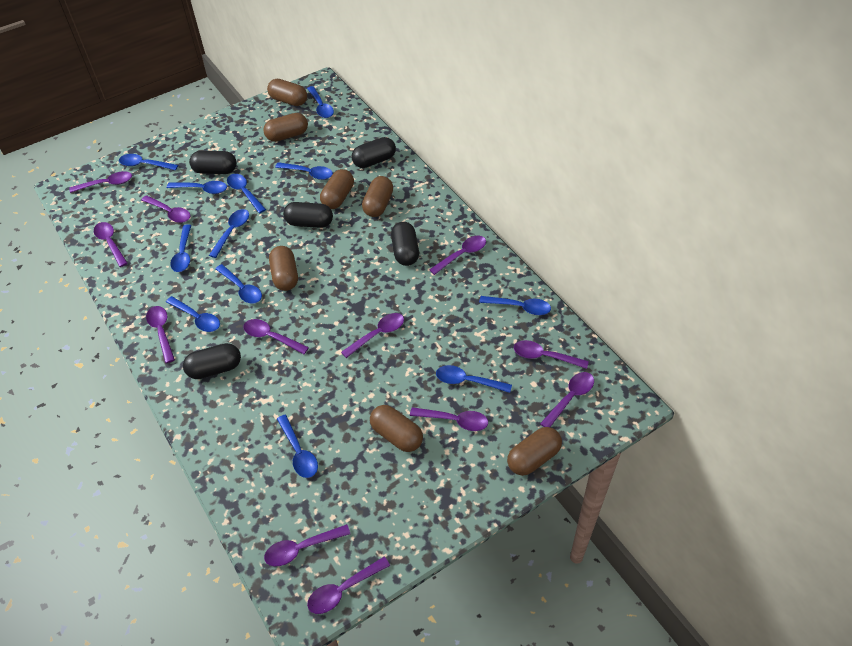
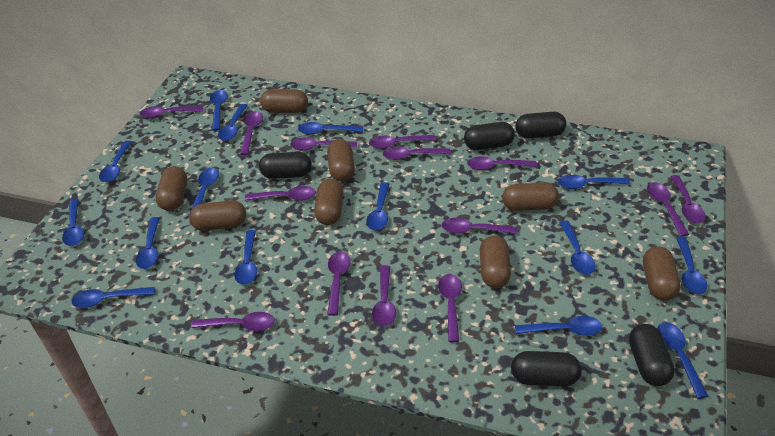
blue spoon: [119,154,178,170] [166,296,220,332] [167,181,227,194] [170,225,191,272] [209,209,249,258] [215,264,262,304] [227,174,266,213] [275,162,333,180] [277,415,318,478] [307,86,334,118] [436,365,512,393] [479,296,551,315] = 12 -> [62,199,84,246] [71,287,155,308] [99,141,132,182] [136,217,160,269] [188,168,219,218] [210,90,228,131] [218,104,248,141] [234,230,257,285] [298,122,363,135] [366,182,389,230] [515,316,602,336] [558,175,630,189] [559,221,595,275] [657,322,708,399] [676,237,707,295] = 15
brown capsule: [263,113,308,142] [267,79,307,106] [269,246,298,291] [320,169,354,209] [362,176,393,217] [370,405,423,452] [507,427,562,476] = 7 -> [155,166,187,211] [189,200,246,231] [260,89,308,113] [314,179,344,225] [327,139,355,182] [480,236,511,288] [502,182,559,211] [643,246,681,301] = 8
purple spoon: [69,171,132,193] [94,222,128,267] [141,195,191,223] [146,306,175,363] [244,319,309,354] [264,524,350,566] [307,557,390,614] [341,313,404,358] [410,407,488,431] [429,236,486,275] [514,340,589,369] [540,372,594,427] = 12 -> [139,106,203,118] [191,312,275,331] [240,111,263,155] [245,186,316,201] [290,137,357,151] [327,251,351,316] [369,135,436,149] [372,265,396,327] [383,146,451,160] [438,274,462,342] [442,218,518,234] [467,156,537,170] [647,182,689,237] [670,175,706,223] = 14

